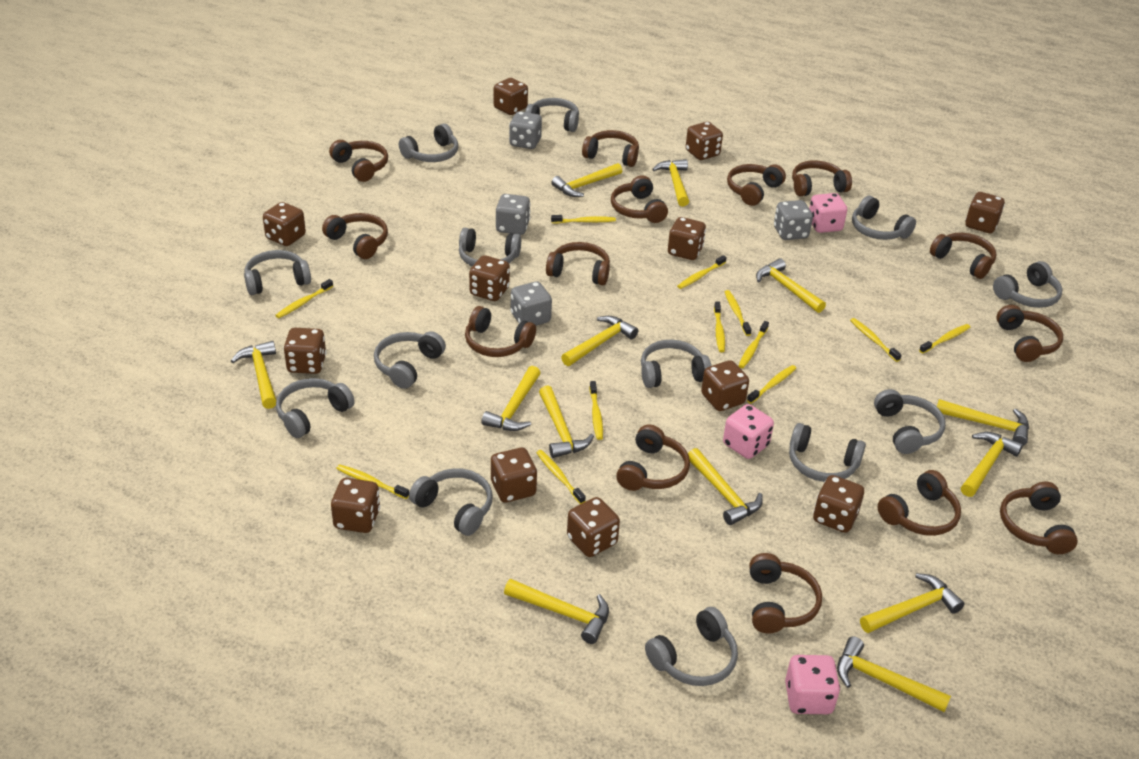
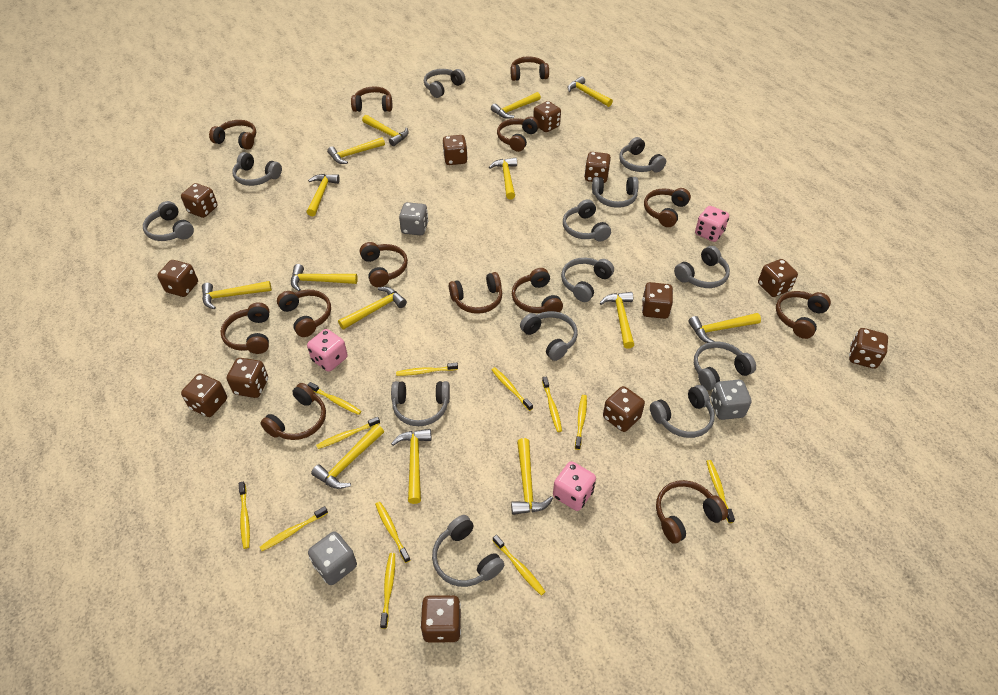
brown headphones: [322,213,388,259] [329,140,388,182] [465,306,536,357] [546,242,610,285] [582,130,639,167] [611,175,668,223] [616,425,690,491] [727,164,786,206] [749,553,822,633] [792,160,852,196] [878,470,961,536] [930,233,997,279] [996,305,1063,362] [1000,481,1078,554] = 14 -> [209,120,256,150] [220,302,269,354] [260,383,326,440] [277,290,331,337] [351,86,392,112] [360,242,408,287] [449,272,502,314] [497,116,539,152] [511,56,549,81] [512,268,563,313] [644,188,691,227] [656,480,728,544] [776,291,831,339] = 13
grey dice: [496,194,531,235] [509,111,542,149] [511,282,552,326] [774,200,813,240] = 4 -> [308,531,357,585] [399,202,429,235] [711,380,751,420] = 3
yellow hammer: [231,341,276,409] [482,366,540,431] [504,579,609,644] [539,386,594,458] [551,163,622,197] [561,316,638,366] [652,159,689,206] [688,448,763,525] [756,258,826,313] [837,636,951,712] [860,573,964,633] [937,399,1029,446] [961,432,1023,497] = 13 -> [202,281,272,310] [291,264,358,291] [307,174,340,216] [311,424,384,489] [327,137,385,164] [338,287,407,330] [362,115,409,146] [391,429,431,504] [489,158,517,200] [491,92,541,119] [511,438,553,515] [568,76,613,107] [600,292,634,349] [688,313,761,343] = 14

